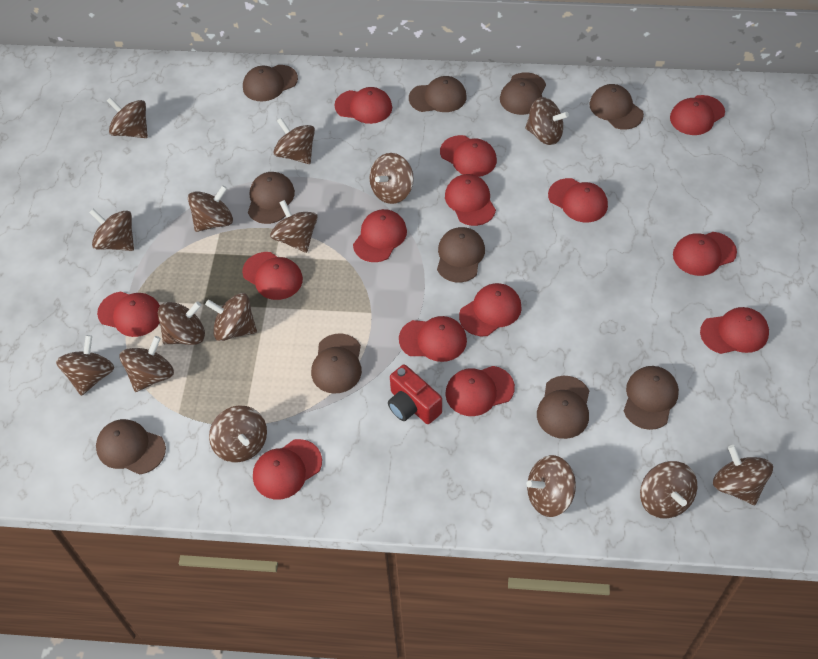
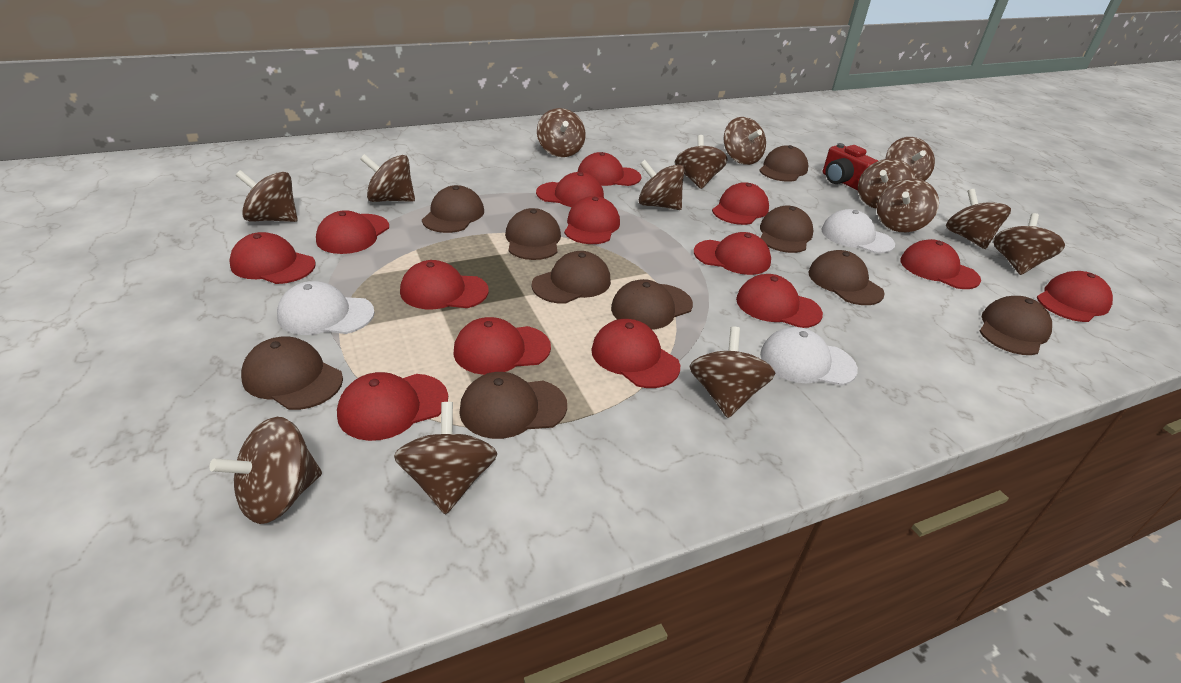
brown spinning top: [56,335,114,396] [89,209,134,251] [107,97,148,138] [119,336,174,392] [158,301,205,345] [188,185,233,232] [205,293,257,341] [209,405,267,463] [270,200,318,253] [273,118,315,164] [370,153,414,204] [525,97,569,145] [527,455,576,517] [640,461,697,518] [713,445,773,505] = 15 -> [209,417,322,524] [236,170,298,222] [360,154,415,202] [394,402,498,515] [537,108,586,157] [639,160,684,210] [675,135,728,189] [690,327,776,418] [723,117,766,165] [858,159,916,209] [877,178,939,232] [885,137,935,181] [946,189,1011,249] [993,213,1065,275] = 14
white cap: none = 0 -> [277,281,375,335] [760,327,858,386] [821,209,895,254] = 3

